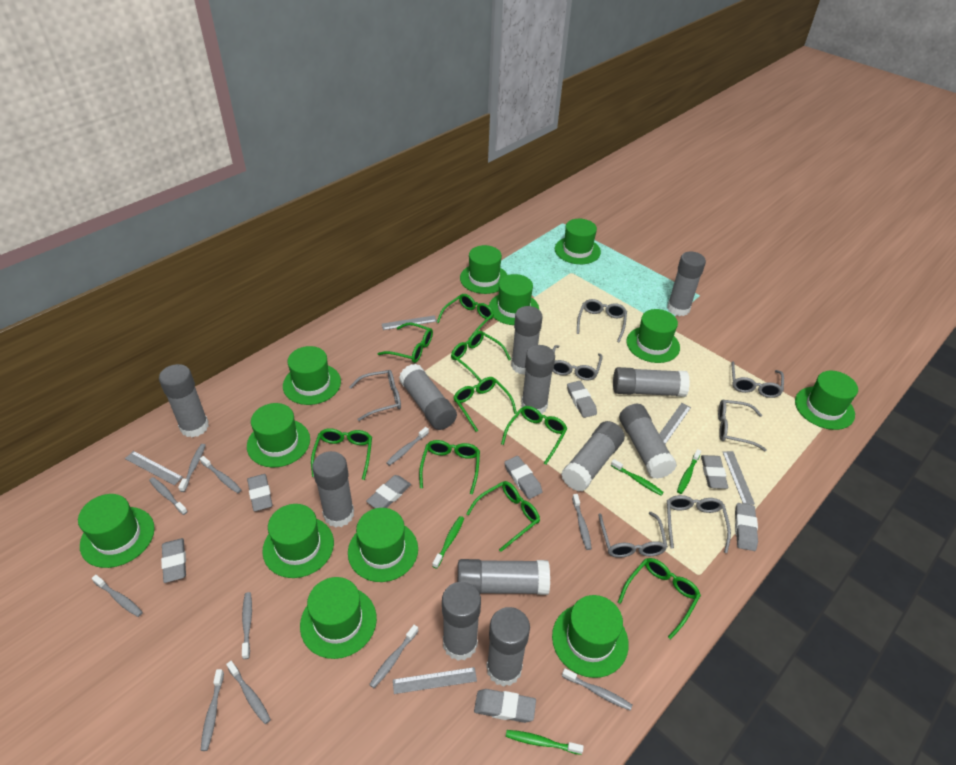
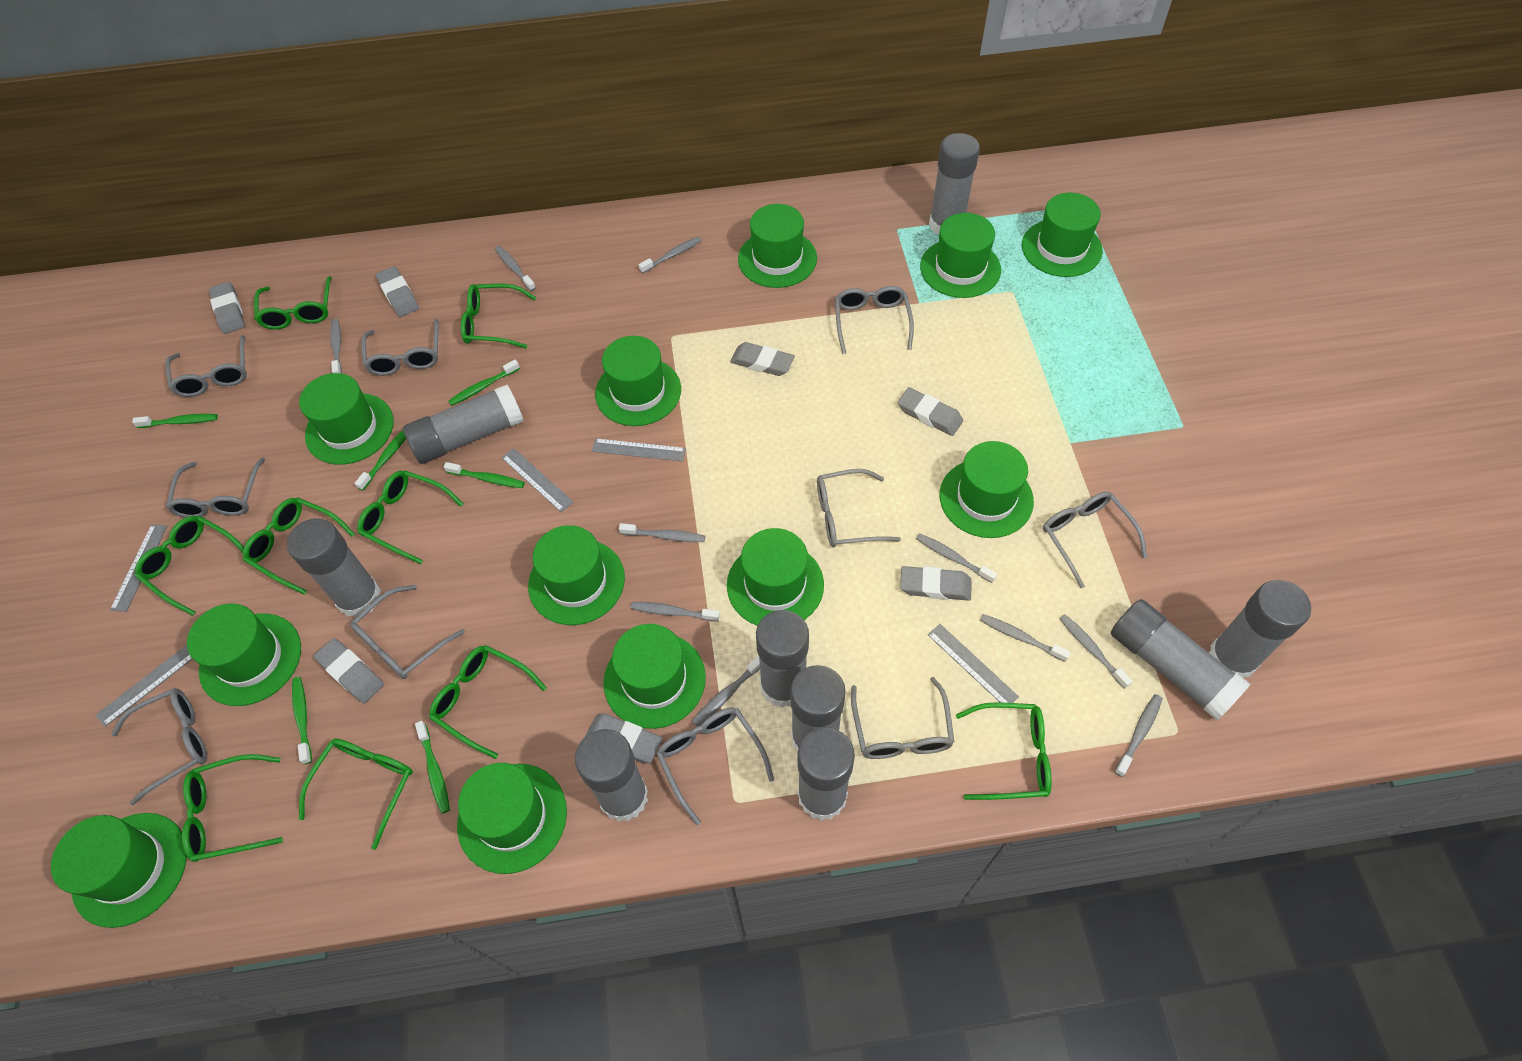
green toothbrush: [433,516,464,569] [506,730,584,755] [611,459,664,495] [677,449,701,494] = 4 -> [132,414,218,428] [292,677,312,764] [355,430,406,491] [415,721,450,813] [444,462,525,488] [448,360,520,406] = 6
grey eraser: [161,538,186,583] [247,474,273,511] [366,475,411,508] [474,689,536,723] [504,456,542,499] [567,381,597,418] [701,455,728,489] [735,503,758,551] = 8 -> [209,282,245,334] [314,638,384,703] [376,266,419,317] [585,713,663,763] [730,342,795,376] [898,387,963,436] [900,566,971,601] = 7
grey glasses: [349,370,401,421] [553,345,603,380] [577,299,627,342] [599,512,668,558] [667,495,731,553] [718,399,766,451] [731,361,784,398] = 7 -> [111,688,207,805] [166,335,247,397] [166,457,265,518] [350,585,465,679] [361,319,439,376] [656,707,774,825] [817,469,901,547] [835,286,914,354] [851,677,955,759] [1043,492,1147,588] = 10
grey glue stick: [159,364,209,438] [312,451,354,528] [399,364,457,430] [442,582,481,661] [458,559,550,595] [486,607,530,687] [511,306,543,375] [521,345,555,414] [561,421,625,492] [613,367,690,397] [619,404,677,479] [667,251,706,316] = 12 -> [287,518,381,618] [403,385,524,464] [575,729,648,822] [756,610,809,708] [790,665,846,751] [797,727,855,821] [929,133,980,235] [1111,599,1250,720] [1209,580,1311,678] = 9
grey toothbrush: [91,575,143,617] [149,477,188,515] [178,444,205,492] [200,456,242,493] [201,669,224,751] [226,661,271,724] [242,592,252,659] [369,625,418,688] [386,427,429,466] [562,668,632,711] [572,494,592,550] = 11 -> [330,319,342,374] [495,246,536,291] [619,523,705,542] [631,602,720,622] [639,237,702,273] [692,655,760,726] [916,533,997,583] [980,614,1071,662] [1059,614,1133,689] [1115,694,1163,777] = 10

